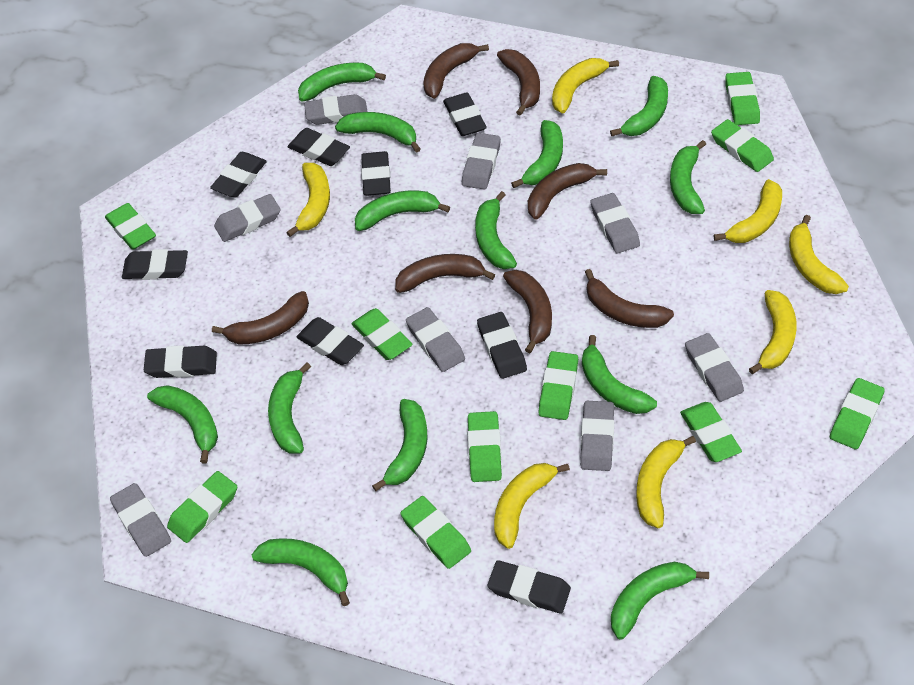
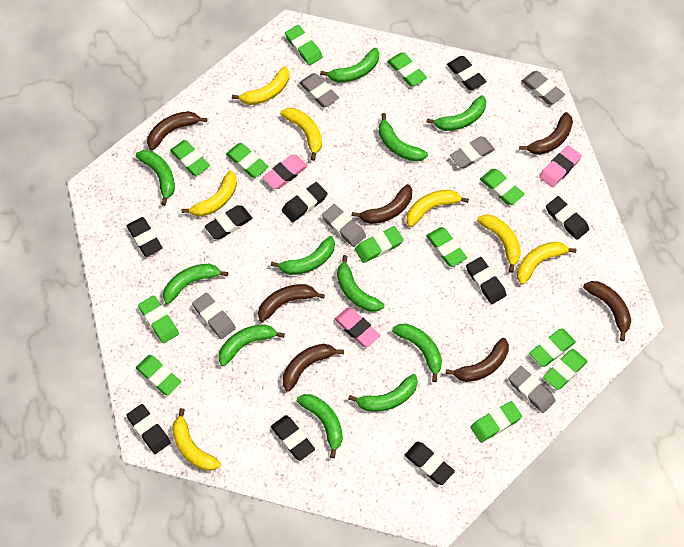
green banana: [147,385,218,463] [252,538,350,606] [268,362,311,454] [298,62,386,101] [335,112,421,153] [355,191,450,231] [372,399,428,491] [475,191,517,269] [511,120,563,188] [582,335,657,414] [610,76,668,136] [611,562,709,639] [670,140,706,214] = 13 -> [136,150,175,206] [163,264,229,304] [218,324,285,366] [271,236,335,275] [297,394,343,458] [320,48,379,83] [337,255,384,312] [348,374,418,412] [379,113,428,162] [392,323,442,382] [427,95,486,131] = 11
green eraser: [105,203,156,250] [167,471,237,543] [351,308,413,360] [400,496,471,569] [468,411,502,482] [538,351,578,420] [680,402,742,462] [711,119,774,172] [725,72,760,125] [830,378,885,449] = 10 -> [136,355,181,395] [138,295,179,343] [170,140,210,176] [226,143,269,178] [285,25,323,65] [355,226,403,263] [387,52,427,86] [426,227,467,267] [470,401,522,443] [480,169,525,205] [529,329,576,367] [543,349,588,390] = 12
grey eraser: [110,483,171,557] [214,194,281,242] [304,94,368,125] [406,307,465,372] [462,133,501,189] [580,401,614,471] [591,193,640,253] [685,333,744,402] = 8 -> [192,293,236,339] [299,73,339,107] [322,204,366,247] [450,136,495,168] [508,366,555,413] [522,71,565,105] = 6
pink eraser: none = 0 -> [263,155,308,189] [335,307,380,348] [539,145,582,187] = 3

